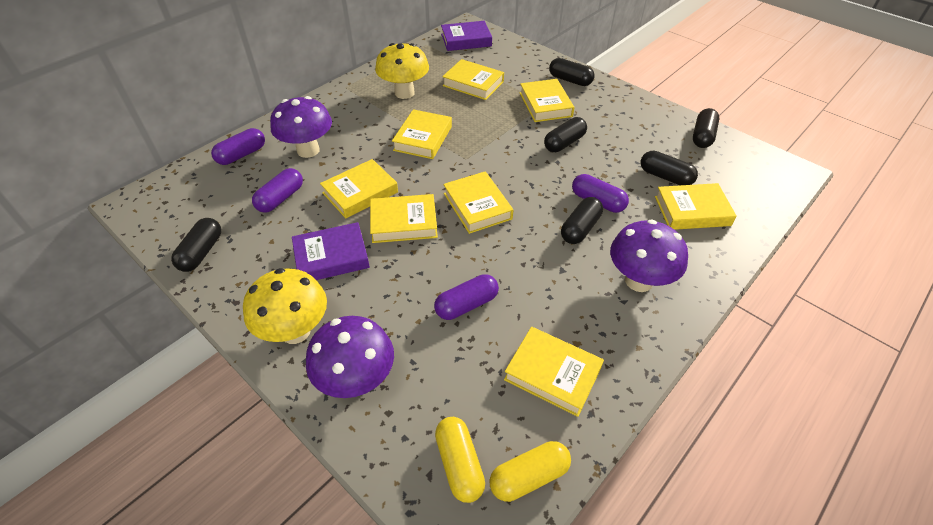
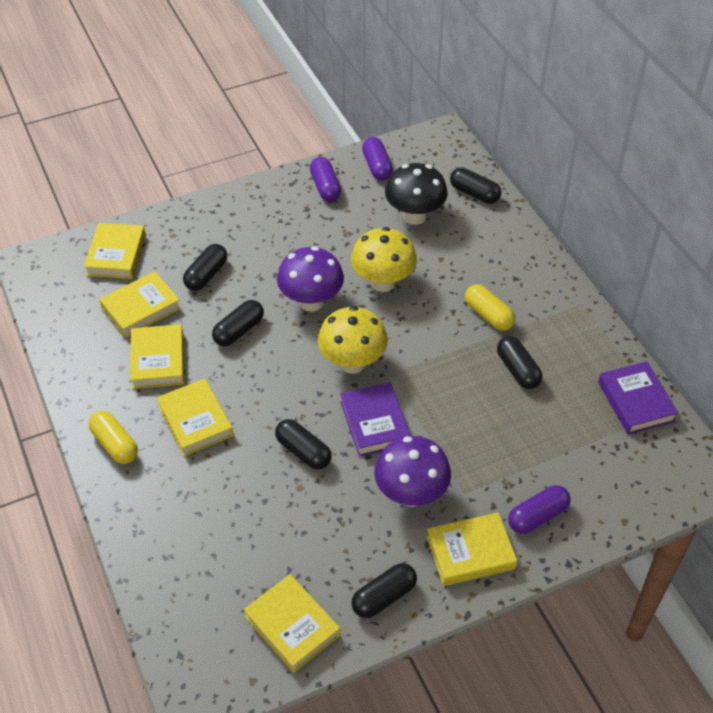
black mushroom: none = 0 -> [385,163,448,225] = 1
purple capsule: [211,128,265,165] [252,168,303,213] [434,274,499,320] [572,174,629,213] = 4 -> [310,157,341,202] [362,137,393,181] [508,485,571,534] = 3
purple mushroom: [270,96,332,158] [306,316,394,398] [610,219,688,292] = 3 -> [277,246,344,312] [374,436,451,507] = 2
yellow book: [320,159,398,219] [370,194,438,243] [392,109,452,159] [442,59,504,100] [443,171,513,234] [504,327,604,417] [520,79,575,122] [655,183,737,230] = 8 -> [84,223,146,279] [99,271,181,338] [130,324,184,389] [157,378,233,456] [243,574,340,673] [427,512,517,586] = 6

